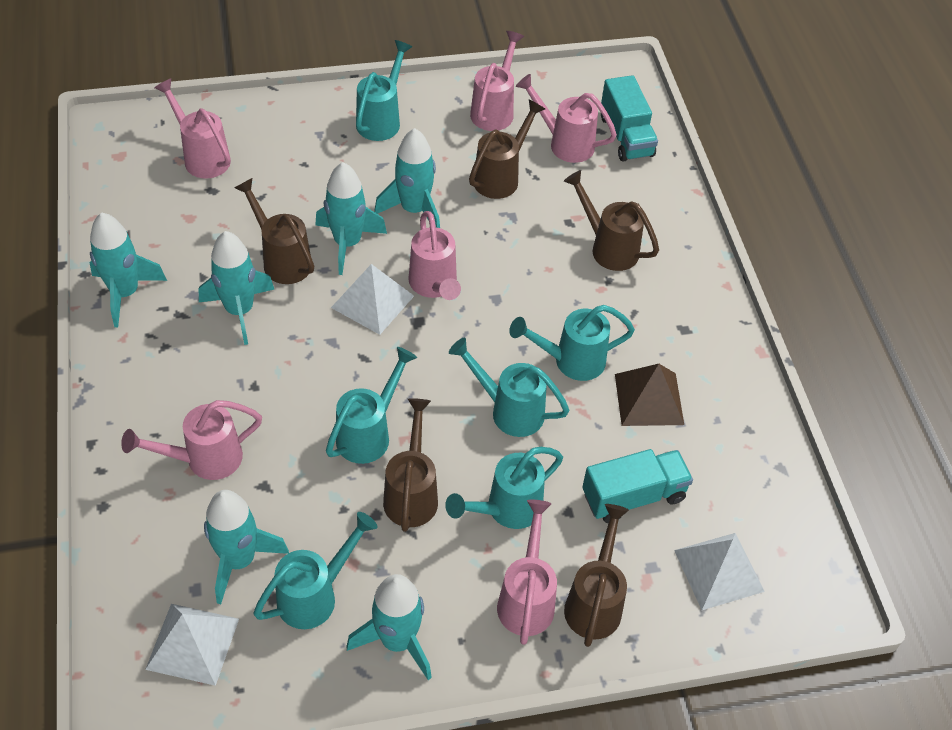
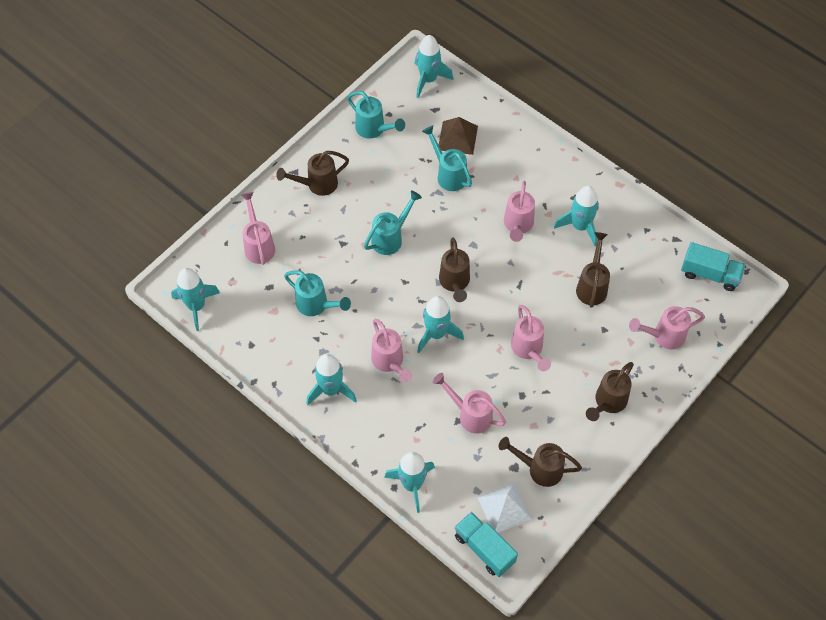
turquoise watering can: [253,512,378,629] [326,347,417,464] [356,40,412,141] [445,447,563,529] [449,338,569,437] [509,305,635,381] = 6 -> [284,270,351,316] [347,91,405,139] [364,190,422,255] [422,125,472,191] = 4
white pyramid: [145,604,239,686] [331,264,414,335] [674,533,765,610] = 3 -> [477,483,532,533] = 1

